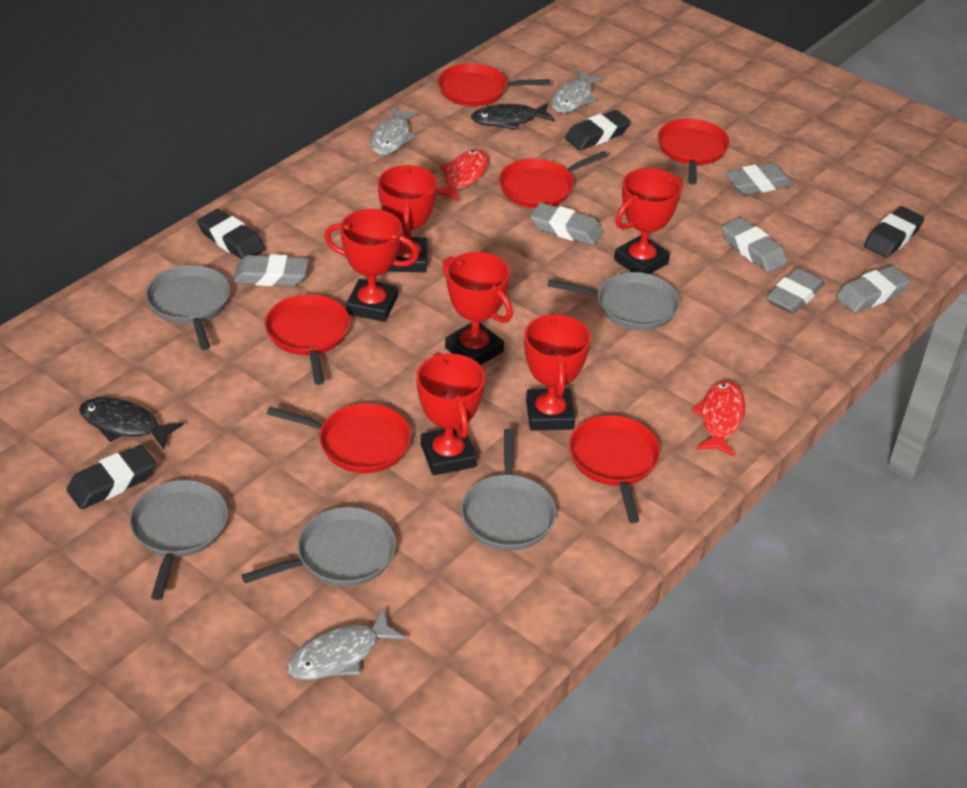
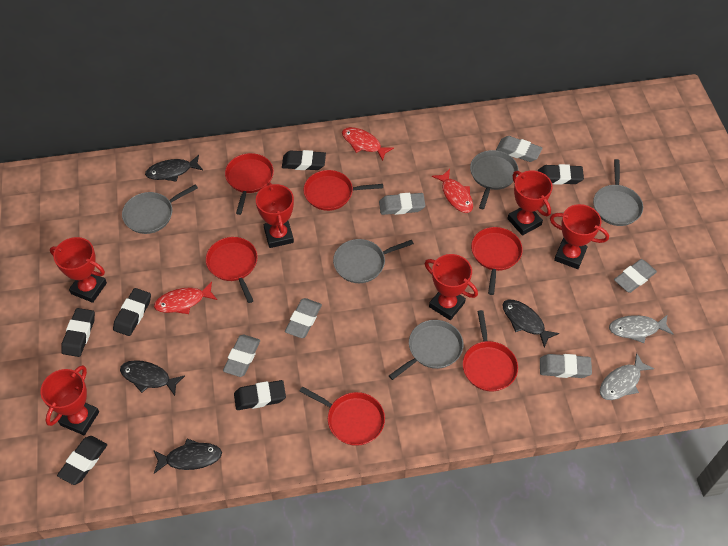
black eraser: [67,445,156,509] [197,209,266,259] [565,110,631,150] [864,206,924,258] = 4 -> [57,436,107,485] [61,308,95,357] [113,288,151,336] [234,380,286,410] [282,150,326,170] [538,164,584,185] = 6
black fish: [79,397,184,449] [471,103,555,130] = 2 -> [120,360,185,396] [145,155,203,182] [153,439,222,474] [502,300,559,348] = 4
grey fish: [287,609,406,680] [370,107,419,155] [551,70,604,113] = 3 -> [600,353,655,400] [609,315,673,343] = 2
red fish: [436,150,488,203] [692,381,745,457] = 2 -> [154,281,217,314] [342,127,394,161] [432,169,473,213] = 3

